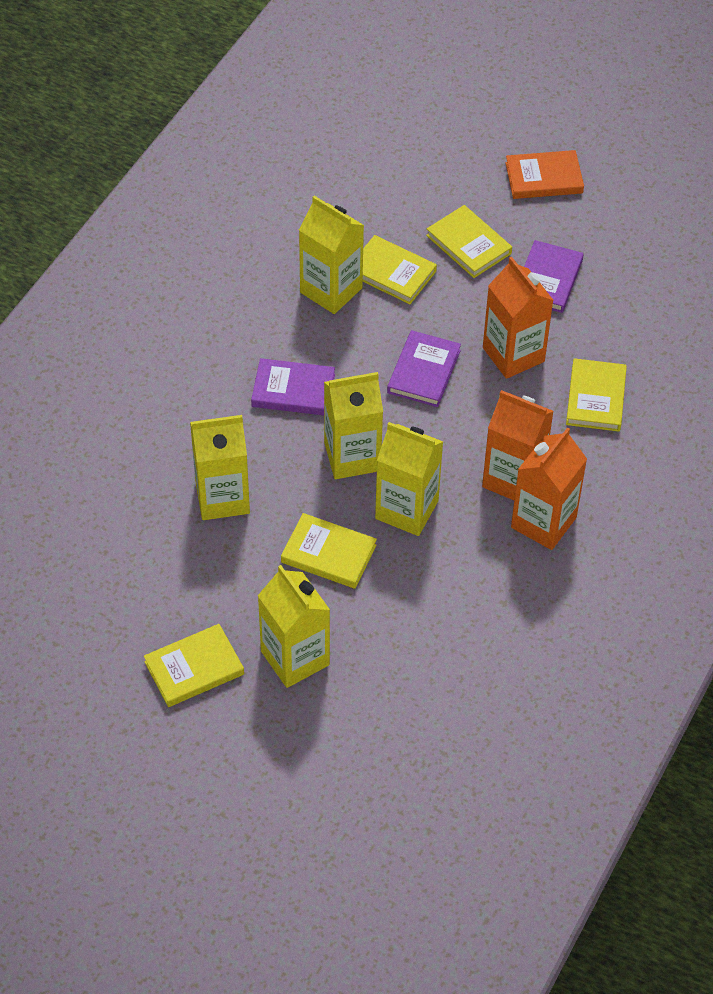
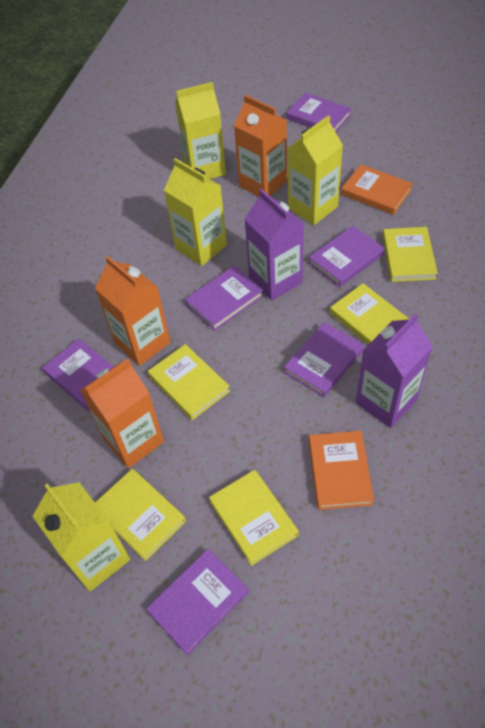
orange book: [505,150,584,199] = 1 -> [309,431,374,510] [341,164,413,215] = 2
purple book: [251,358,335,415] [387,330,461,407] [524,240,584,313] = 3 -> [42,338,114,411] [146,549,249,656] [185,265,264,331] [284,322,364,397] [287,93,351,132] [309,226,385,287] = 6
purple carton: none = 0 -> [245,189,304,301] [355,314,433,428] = 2
yellow carton: [190,415,250,520] [258,565,330,688] [299,196,364,314] [324,372,383,479] [375,422,443,536] = 5 -> [32,482,130,592] [164,158,227,266] [175,82,226,179] [288,115,343,225] = 4

